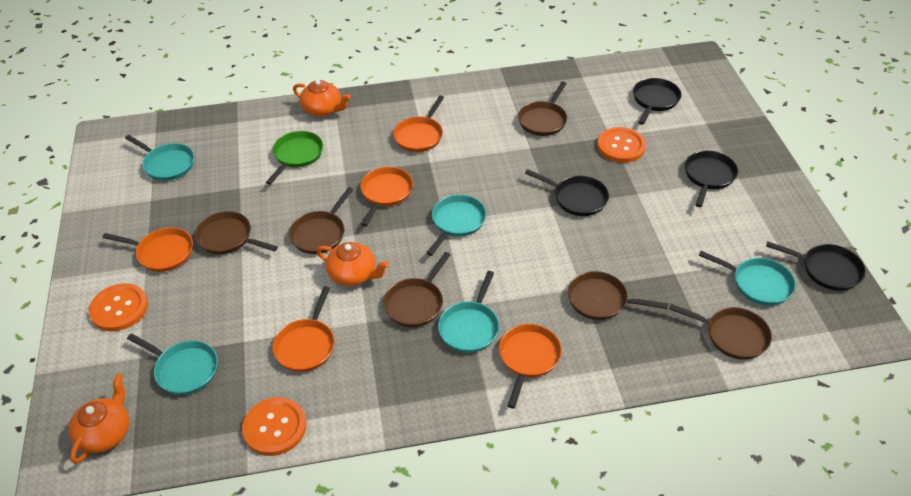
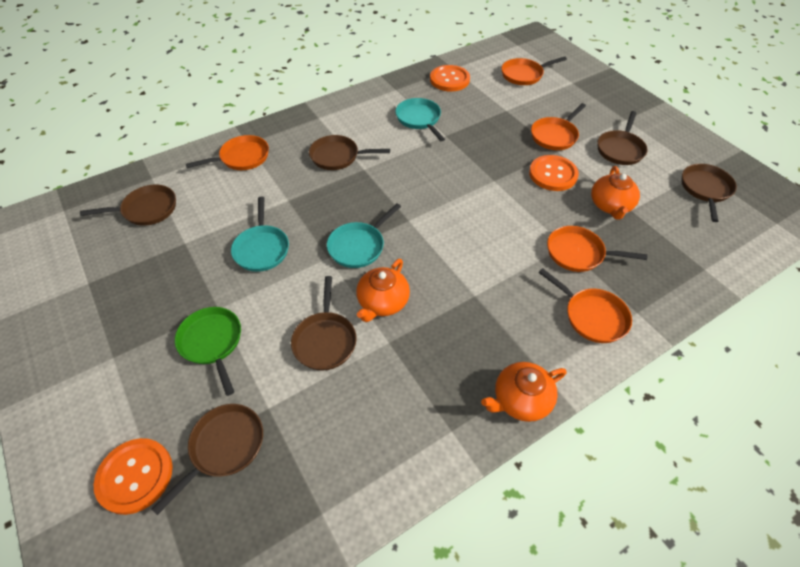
black pan: [525,169,609,216] [633,78,681,125] [685,151,738,207] [766,241,865,291] = 4 -> none = 0
turquoise pan: [125,135,194,181] [127,333,218,395] [427,195,486,256] [438,271,499,353] [698,251,796,305] = 5 -> [231,197,289,272] [327,203,401,268] [395,98,445,141] = 3

